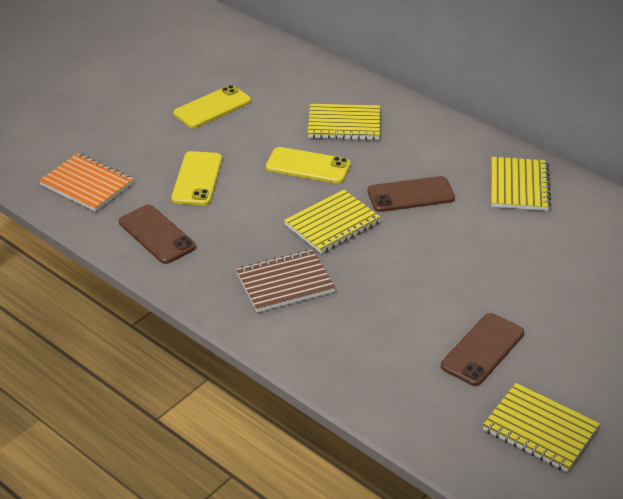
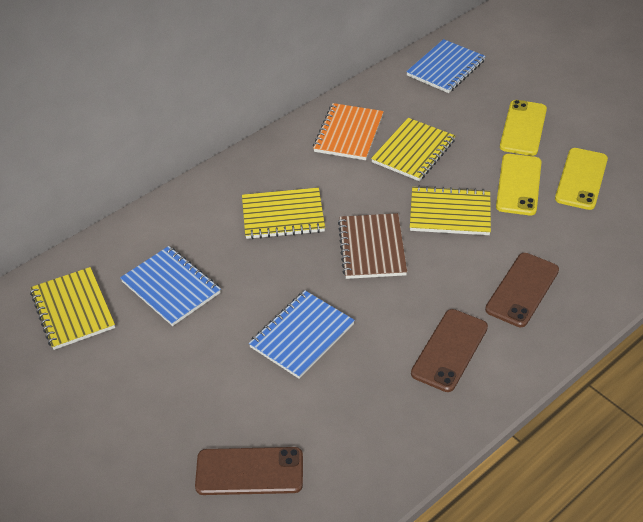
blue notebook: none = 0 -> [120,246,221,326] [249,291,355,379] [406,39,486,93] = 3

